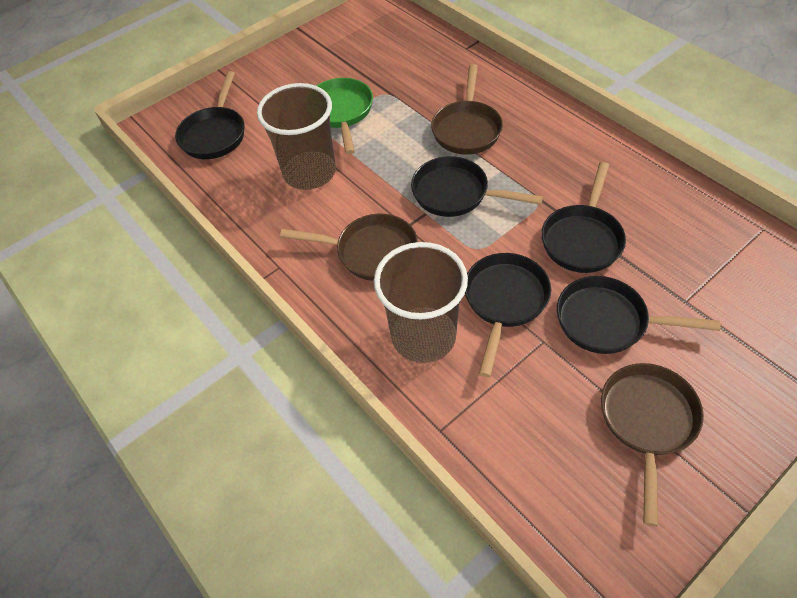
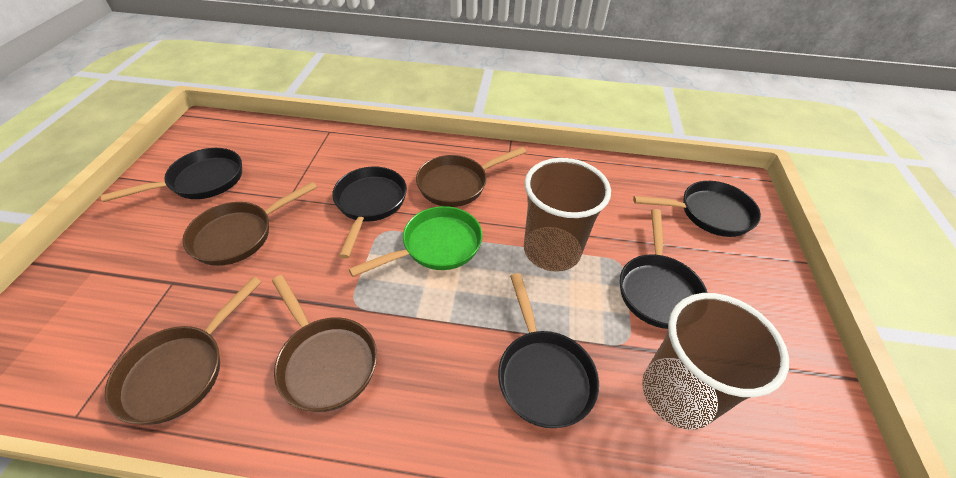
brown pan: [280,214,418,281] [431,64,503,154] [601,363,704,527] = 3 -> [105,277,261,425] [183,182,317,266] [272,275,377,412] [416,147,526,207] = 4

